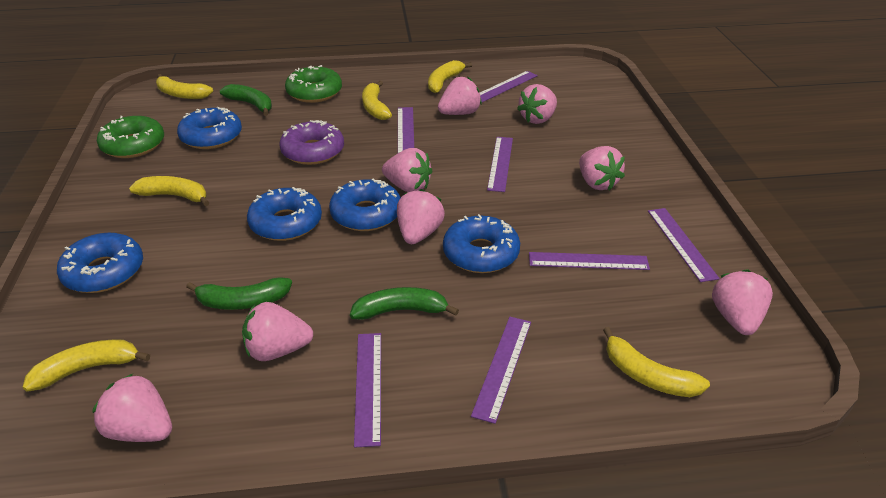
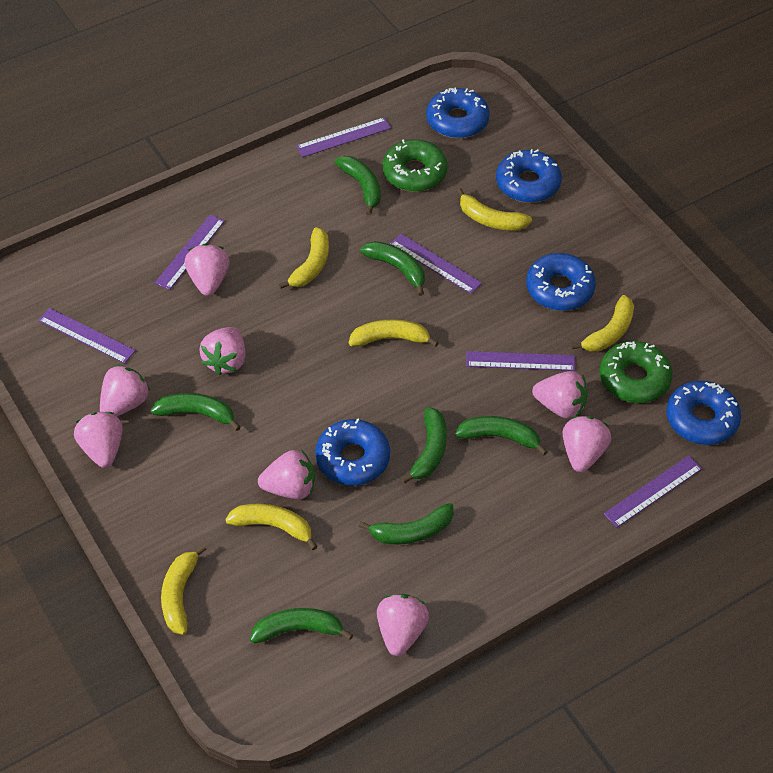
green banana: [186,277,292,310] [220,84,272,116] [350,287,459,320] = 3 -> [151,393,241,431] [250,608,353,643] [335,156,381,215] [359,503,454,544] [360,241,425,296] [401,407,447,484] [455,416,548,455] = 7
purple donut: [279,120,344,165] = 1 -> none = 0
purple ruler: [354,333,381,448] [398,107,414,153] [471,317,531,424] [480,71,538,102] [487,137,513,192] [529,252,650,270] [648,208,720,282] = 7 -> [38,308,136,364] [155,215,225,290] [296,117,391,157] [390,234,482,294] [466,351,575,371] [604,456,702,528] = 6

